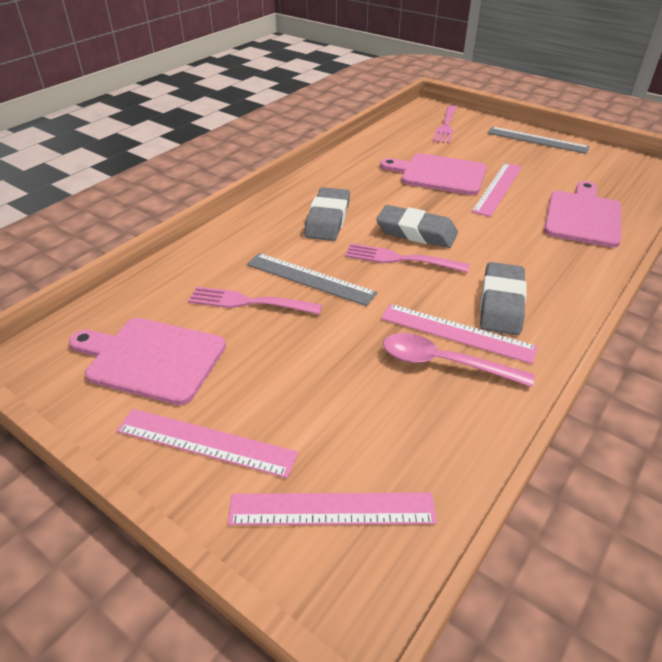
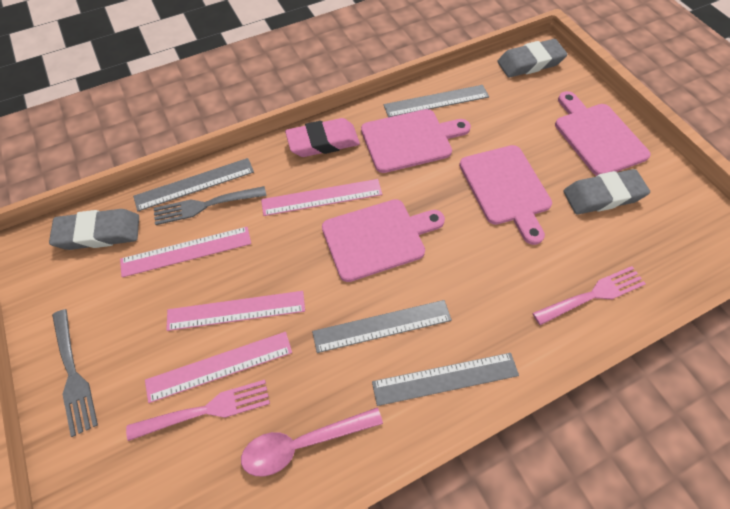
grey fork: none = 0 -> [52,309,98,437] [154,186,267,225] = 2
grey ruler: [247,253,377,306] [487,127,590,154] = 2 -> [133,158,254,211] [312,300,452,353] [372,353,519,406] [383,85,489,117] = 4
pink cutting board: [69,318,226,405] [380,153,487,195] [544,181,622,248] = 3 -> [322,199,445,282] [361,109,471,173] [459,145,552,245] [555,91,651,176] = 4
pink eraser: none = 0 -> [285,118,360,157] = 1
pink fork: [188,286,322,314] [345,243,469,273] [433,105,457,144] = 3 -> [126,380,270,441] [533,266,646,325] = 2

